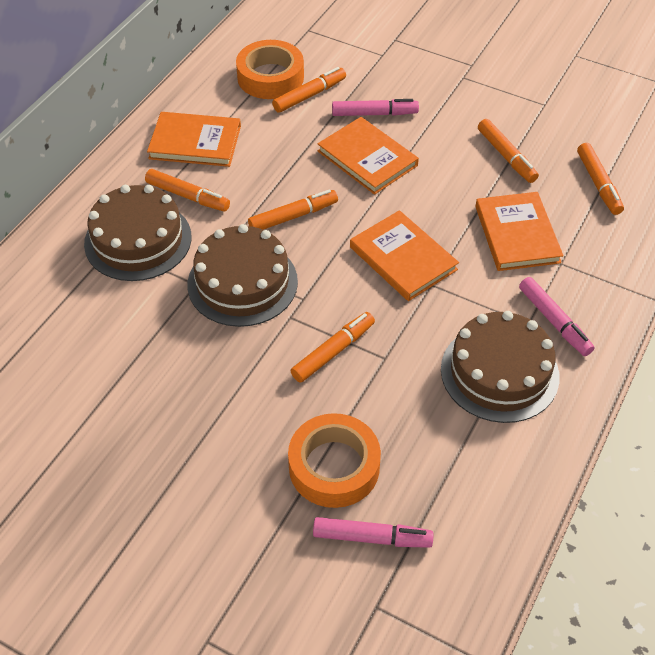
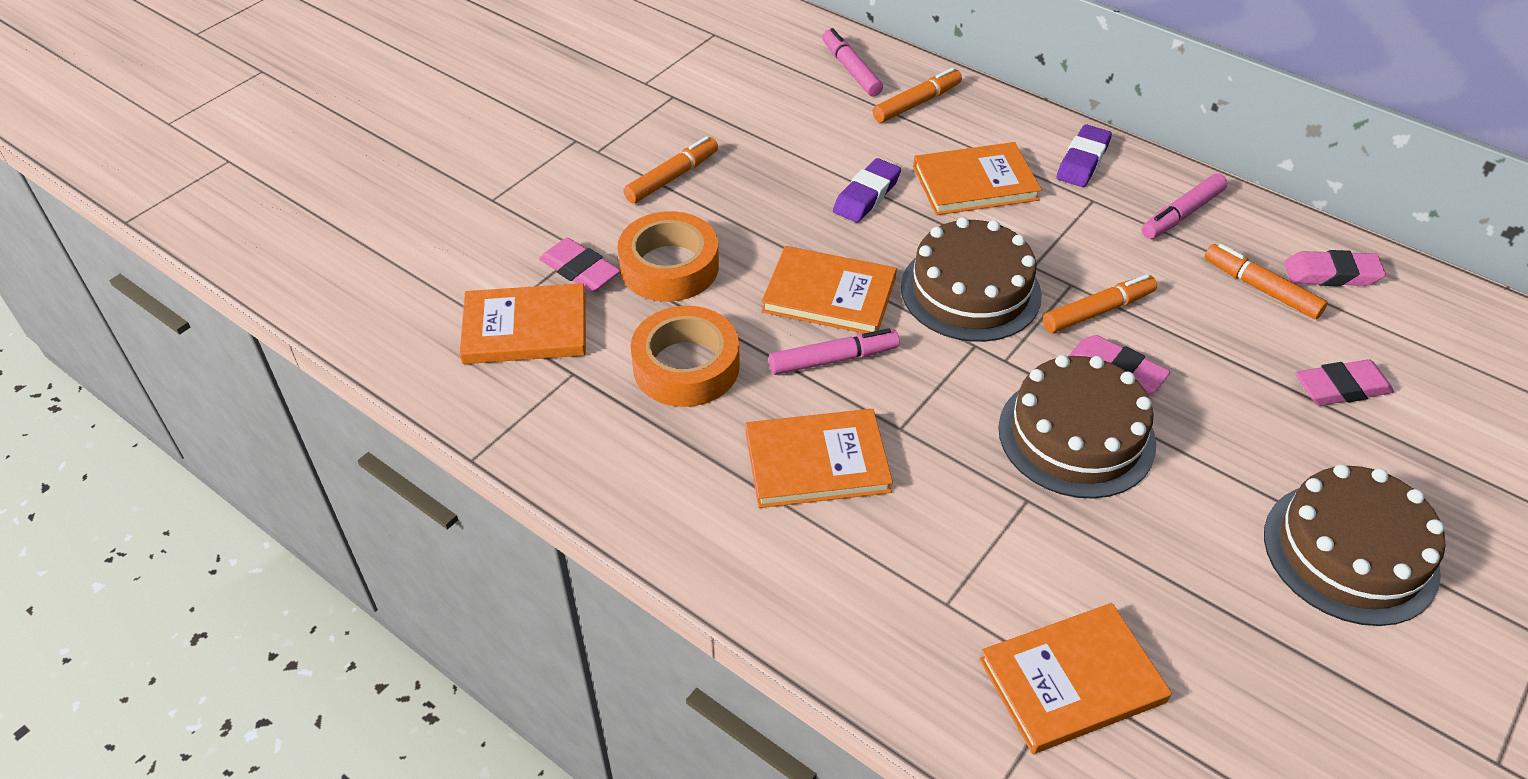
orange book: [147,112,241,167] [318,117,419,195] [350,210,459,301] [475,192,563,271] = 4 -> [459,283,586,364] [746,409,893,508] [761,246,897,333] [913,142,1042,215] [979,603,1172,754] = 5
orange marker: [145,169,230,212] [248,189,338,230] [272,67,346,113] [291,312,375,383] [478,119,539,183] [577,143,624,215] = 6 -> [623,136,718,203] [872,68,962,123] [1043,274,1157,333] [1205,244,1328,319] = 4
pink eraser: none = 0 -> [539,238,621,292] [1069,335,1170,394] [1284,250,1386,286] [1295,359,1394,406] = 4
purple eraser: none = 0 -> [833,158,901,223] [1057,124,1112,187] = 2

